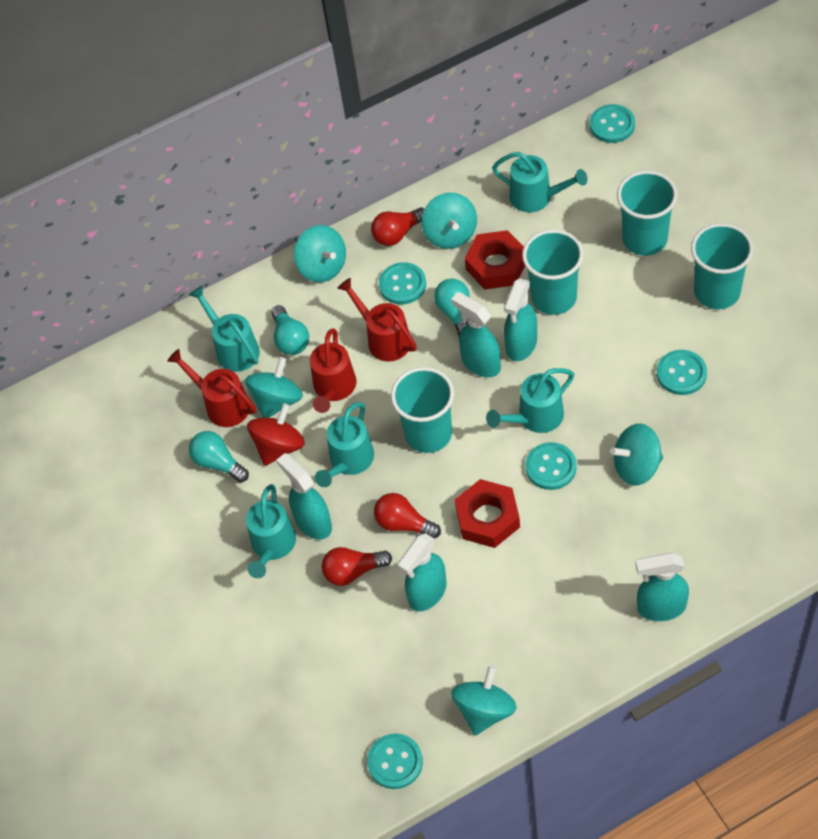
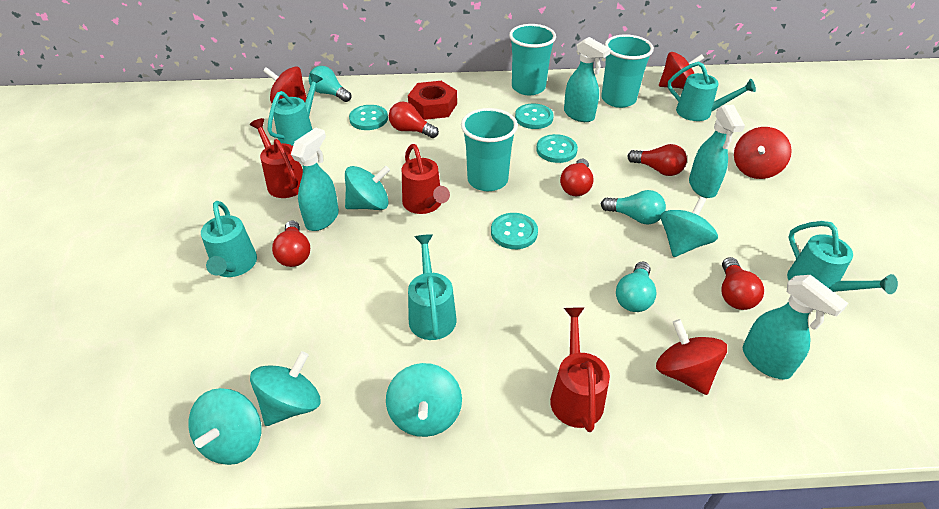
red light bulb: [322,547,392,586] [371,208,424,246] [374,493,441,539] = 3 -> [272,221,310,267] [389,102,439,138] [560,159,594,196] [627,144,687,176] [721,257,764,310] = 5
red nut: [455,479,520,548] [465,230,525,289] = 2 -> [408,81,457,120] = 1
red spinning top: [247,403,305,466] = 1 -> [263,66,307,103] [656,319,727,395] [659,52,704,89] [734,127,792,179] = 4
turquoise button: [367,733,423,789] [379,262,426,305] [526,442,577,490] [590,104,635,143] [657,350,707,395] = 5 -> [349,105,388,130] [491,213,538,249] [515,103,554,129] [536,134,578,163] = 4
turquoise cup: [391,367,454,453] [522,229,584,315] [617,170,678,256] [691,223,754,309] = 4 -> [461,108,518,191] [509,24,556,96] [601,34,654,108] = 3
turquoise spray bottle: [276,453,332,540] [398,533,447,611] [451,292,501,377] [504,278,537,361] [636,553,689,621] = 5 -> [291,128,339,231] [564,37,611,122] [689,105,745,198] [743,275,848,380] = 4

